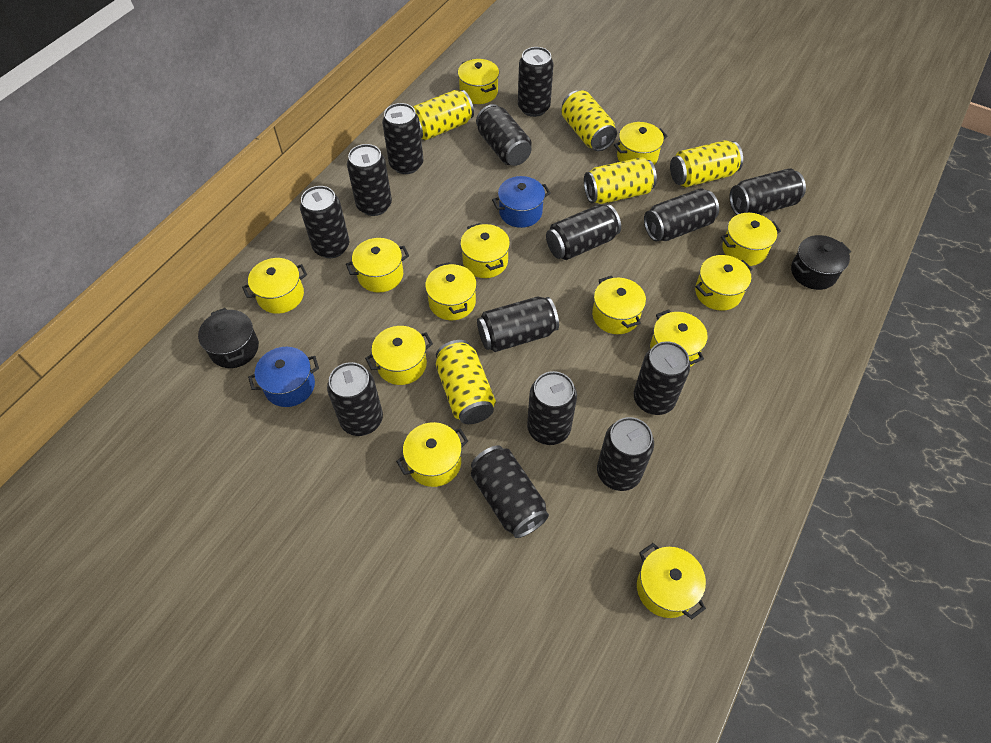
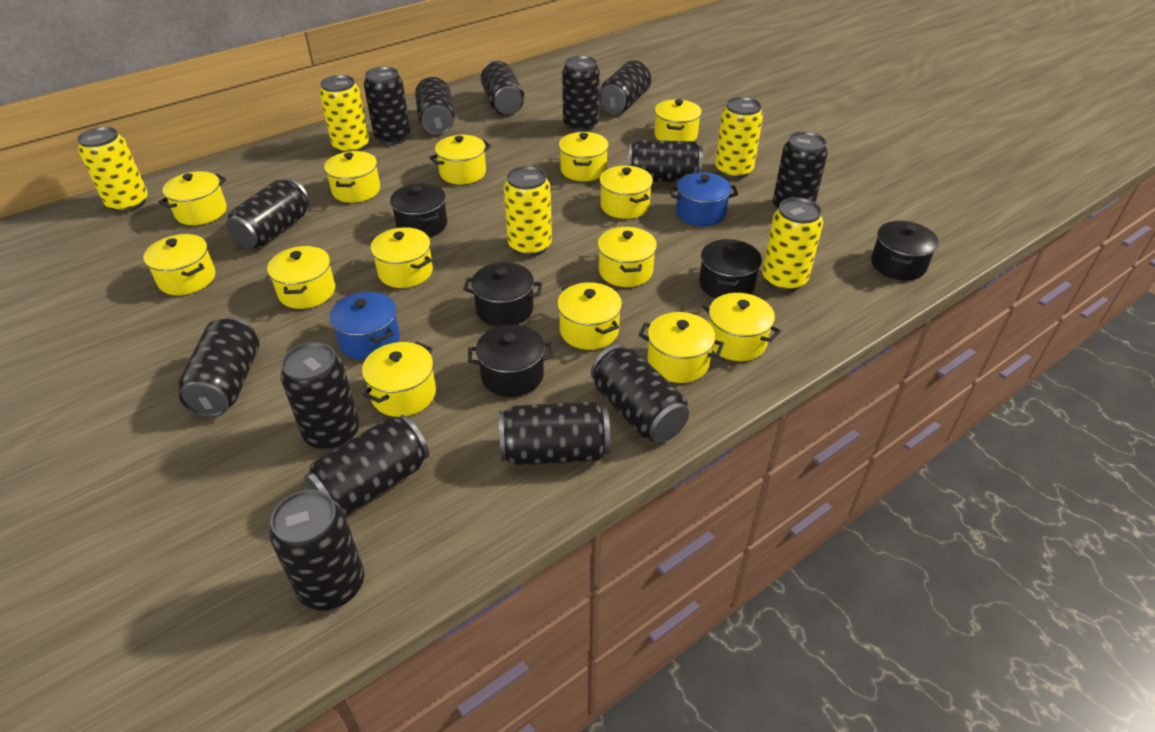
black pot: [198,308,259,368] [791,235,851,290] = 2 -> [390,183,447,237] [463,262,543,327] [468,324,554,397] [699,239,762,298] [871,221,939,281] = 5
yellow pot: [242,258,307,314] [346,238,409,293] [365,326,433,385] [396,422,468,487] [425,262,477,320] [458,59,499,104] [460,223,510,278] [592,276,646,334] [614,122,668,165] [637,543,706,619] [650,310,708,367] [695,255,752,311] [721,213,781,266] = 13 -> [143,234,215,295] [158,171,227,225] [267,246,335,309] [324,151,380,203] [362,342,436,417] [370,227,433,288] [429,135,491,185] [557,282,622,350] [559,132,609,181] [598,227,657,287] [600,166,653,219] [638,312,724,383] [654,99,702,141] [702,293,781,361] = 14

